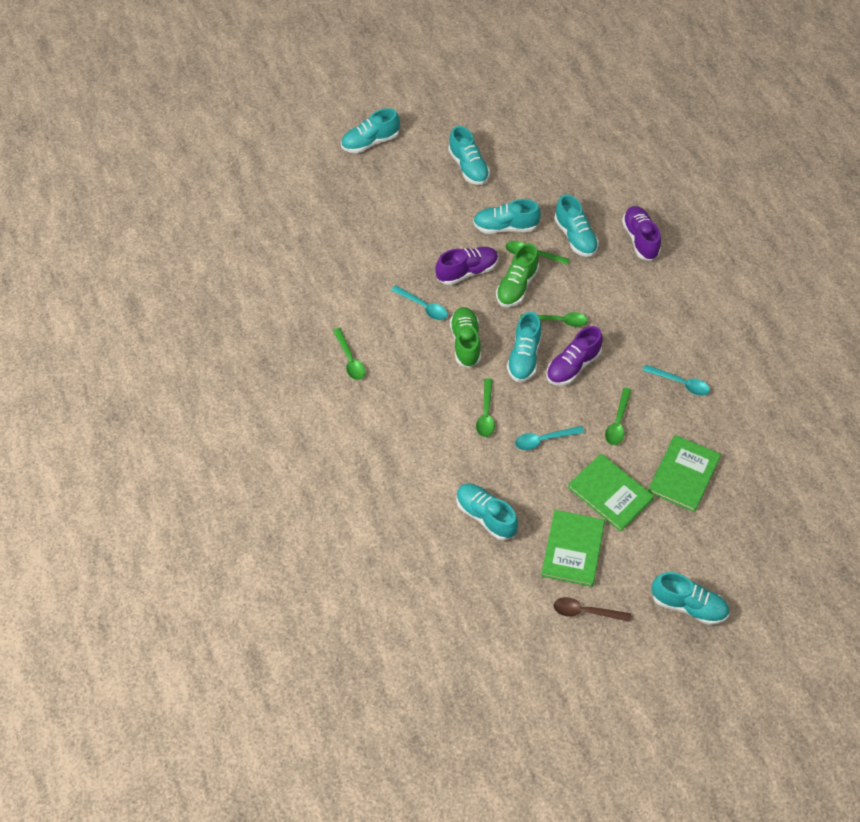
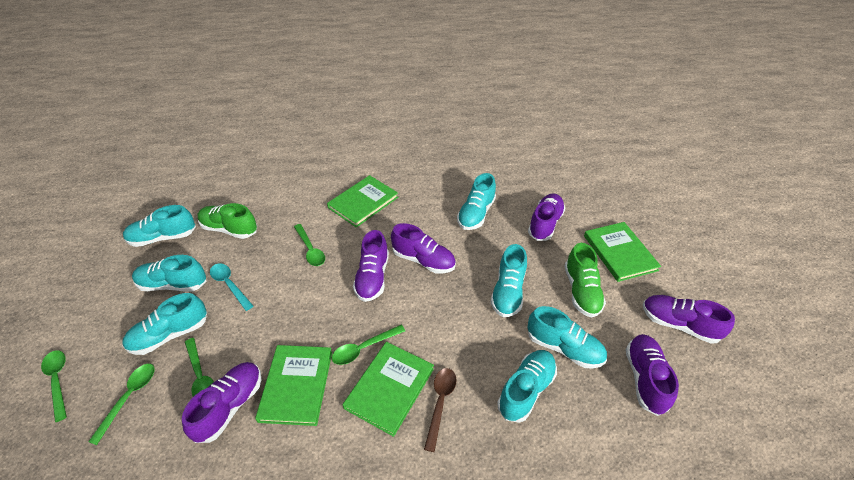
green book: [541,510,605,587] [568,454,654,532] [648,435,721,512] = 3 -> [255,345,332,426] [327,175,398,228] [343,342,434,437] [584,222,661,282] = 4
purple shoe: [435,247,498,285] [547,326,603,386] [622,206,661,261] = 3 -> [182,362,261,443] [353,230,389,302] [391,223,456,274] [528,194,565,241] [625,334,679,416] [643,295,735,344] = 6
turquoise spoon: [391,285,448,320] [515,426,584,450] [642,365,710,396] = 3 -> [210,263,253,311] = 1

